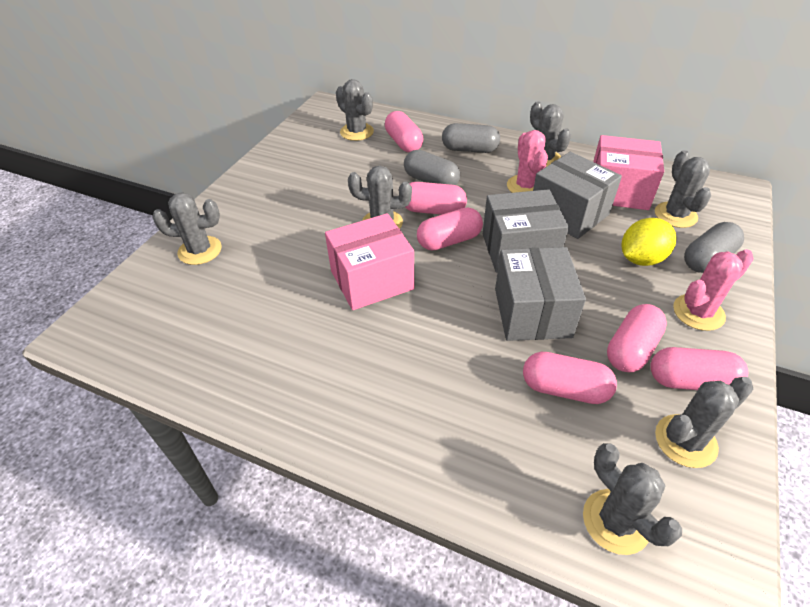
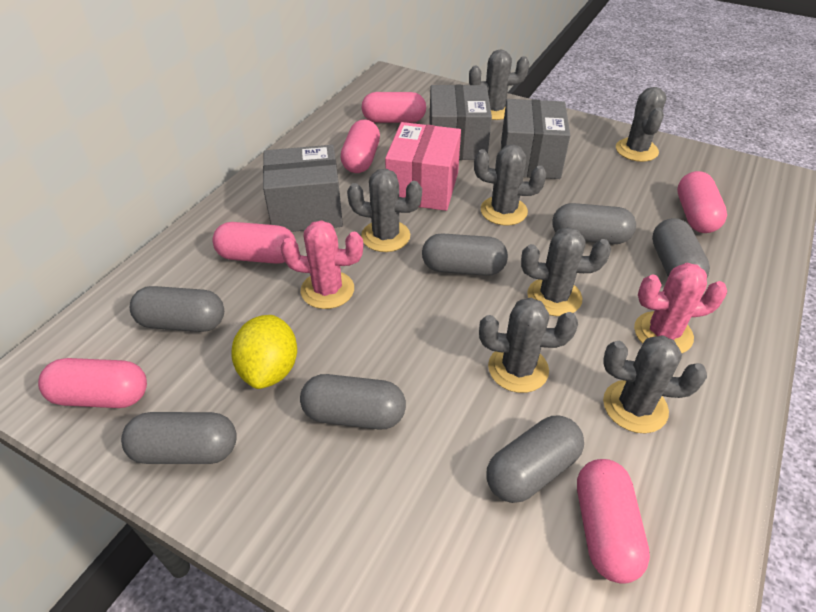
grey capsule: [404,150,460,185] [442,123,500,153] [684,222,744,273] = 3 -> [121,412,237,464] [130,286,224,332] [300,374,406,429] [422,233,508,276] [486,415,584,503] [552,203,636,244] [652,218,710,277] = 7
pink box: [325,213,414,310] [593,135,664,210] = 2 -> [385,122,461,211] = 1

